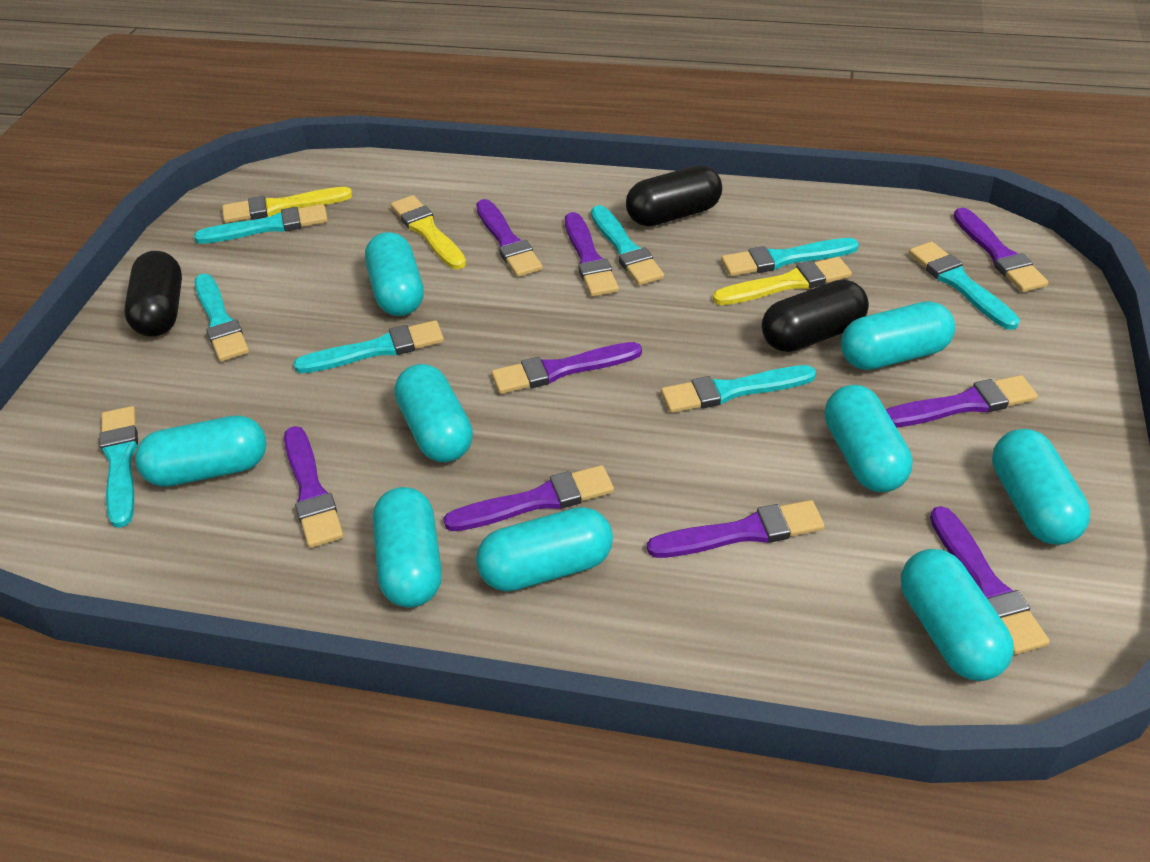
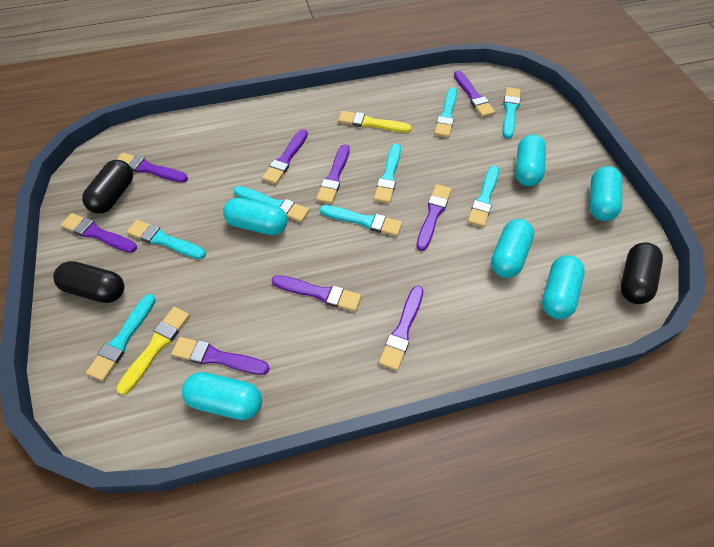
turquoise capsule: [135,415,266,487] [365,232,424,316] [373,487,442,608] [394,364,473,462] [476,507,613,592] [824,385,912,492] [841,301,955,370] [901,549,1014,681] [992,429,1090,545] = 9 -> [182,372,262,420] [223,198,287,235] [491,219,534,278] [515,135,546,186] [542,255,585,319] [590,166,622,221] = 6
yellow brush: [222,187,352,223] [391,195,466,270] [713,257,852,305] = 3 -> [116,307,190,395] [338,111,412,133] = 2

